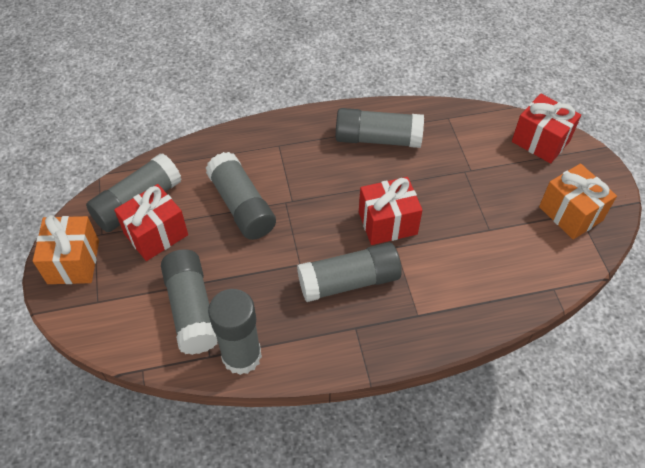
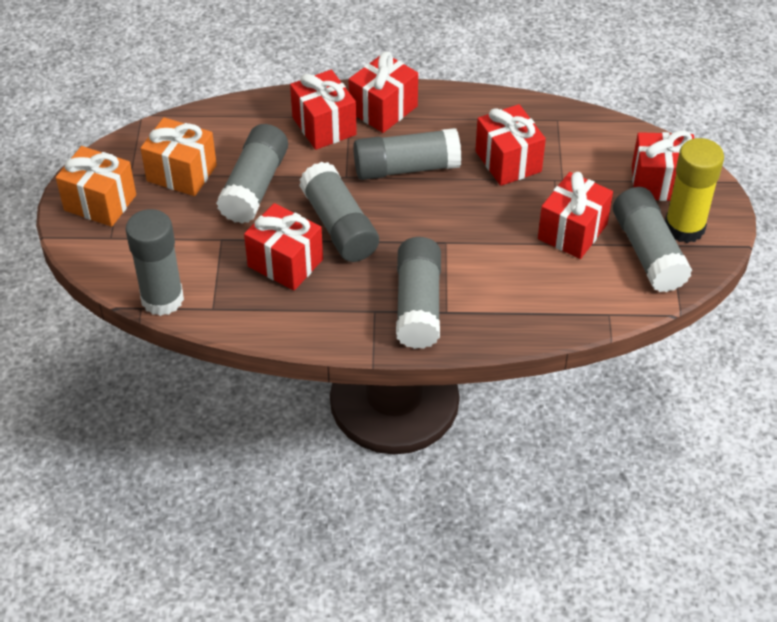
red gift: [114,184,188,261] [359,177,422,245] [512,94,581,164] = 3 -> [244,203,323,290] [290,70,357,150] [349,52,418,133] [475,104,546,186] [538,172,613,259] [632,130,694,201] = 6
yellow glue stick: none = 0 -> [665,138,724,243] = 1

